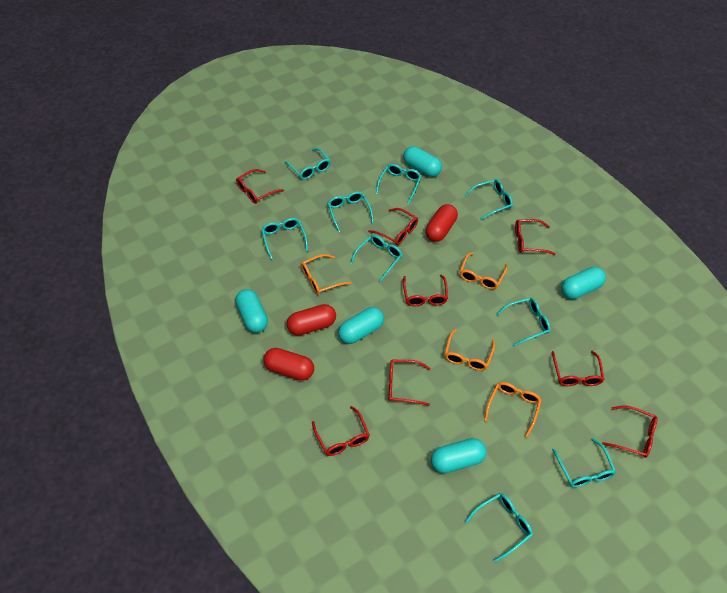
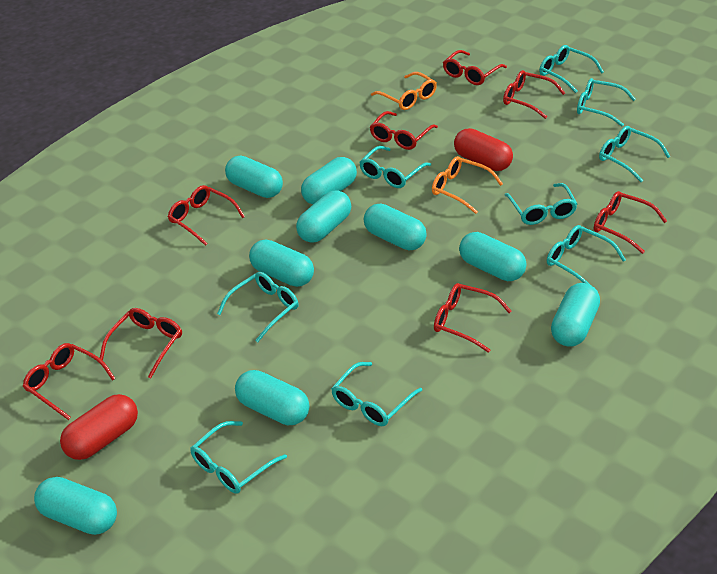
orange glasses: [301,254,351,295] [445,329,495,371] [459,252,508,289] [484,382,542,438] = 4 -> [371,72,437,110] [432,156,503,214] = 2
red capsule: [263,348,314,381] [287,304,336,335] [426,204,458,242] = 3 -> [60,394,138,460] [454,128,513,171] = 2
turquoise capsule: [235,289,268,333] [338,307,384,344] [403,146,442,177] [431,438,487,473] [561,267,606,299] = 5 -> [34,477,117,535] [225,156,283,198] [235,370,309,425] [249,239,314,287] [296,190,351,243] [301,157,357,204] [364,204,427,250] [459,232,526,281] [551,283,600,347] = 9

